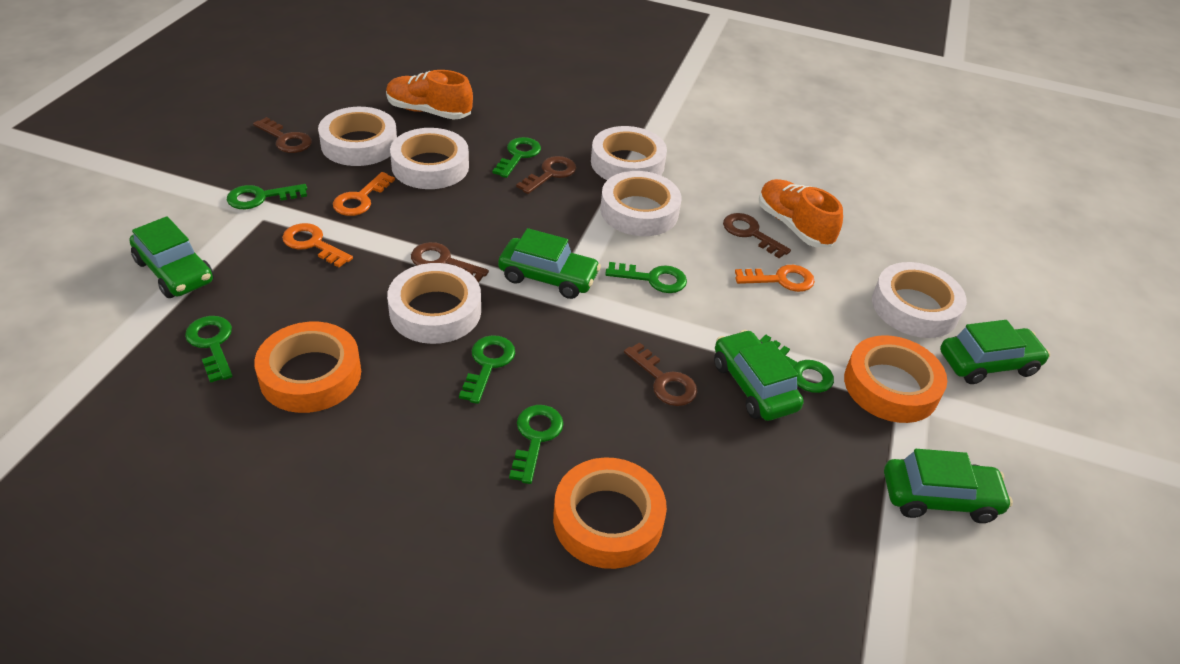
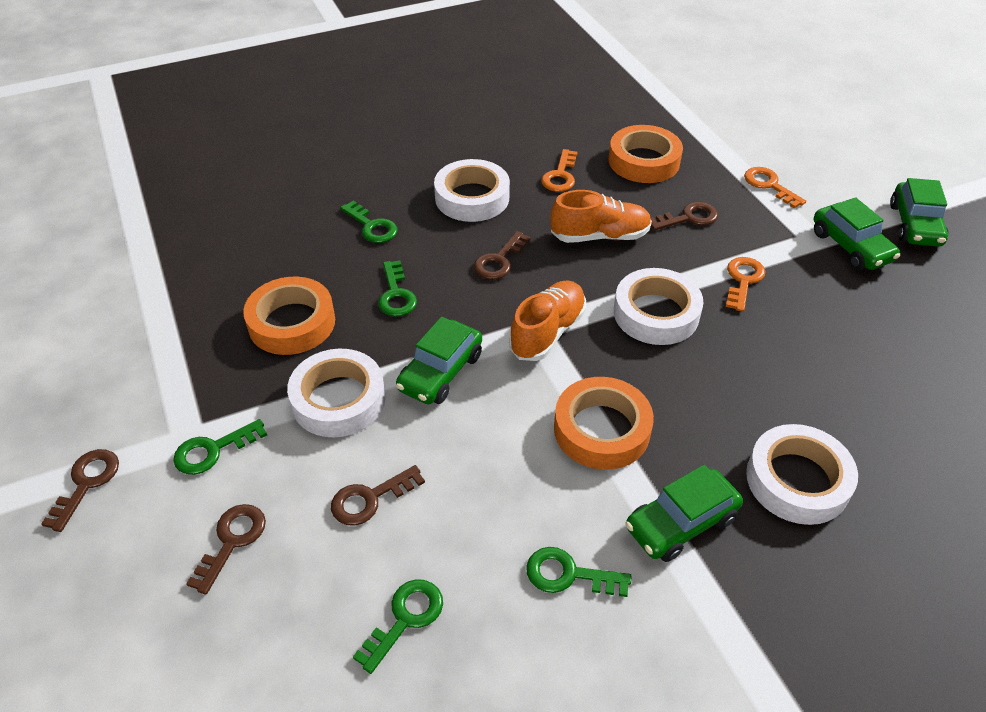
green car: [129,216,214,298] [498,228,601,299] [714,330,804,421] [884,449,1013,523] [940,320,1050,384] = 5 -> [396,317,482,404] [625,465,743,562] [814,197,900,270] [890,178,948,247] = 4
green key: [185,316,233,383] [227,184,307,209] [459,335,515,404] [492,137,541,178] [509,405,564,484] [605,262,687,293] [759,335,834,393] = 7 -> [173,419,267,475] [340,201,398,243] [353,579,443,674] [378,260,417,317] [526,547,631,597] = 5
white tape: [318,107,397,166] [387,263,481,344] [390,128,469,189] [591,126,667,180] [600,171,681,236] [872,262,967,338] = 6 -> [287,349,385,437] [434,159,510,222] [614,268,704,345] [746,424,858,525] = 4

